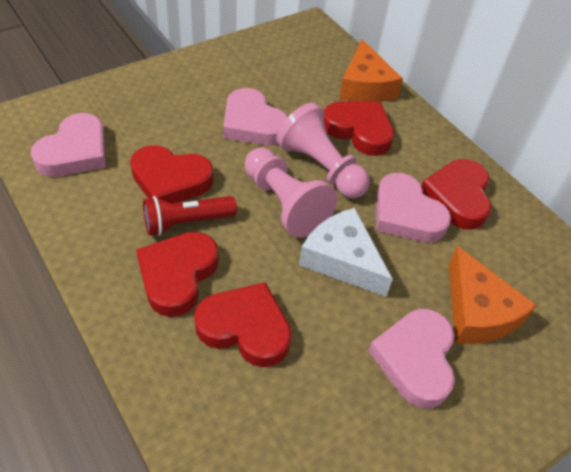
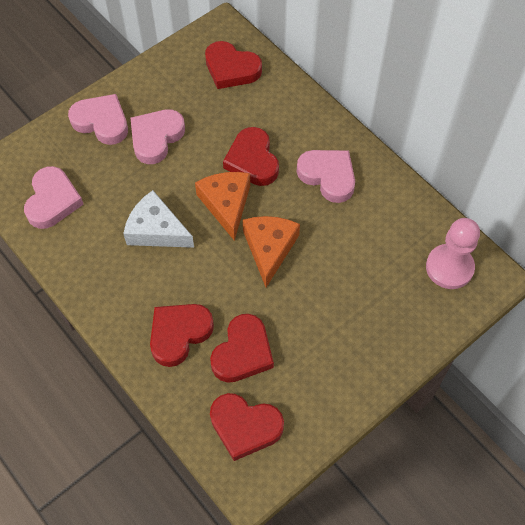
pink pawn: [245,148,337,238] [276,103,370,198] = 2 -> [426,218,480,289] = 1
red flashlight: [143,196,237,236] = 1 -> none = 0

